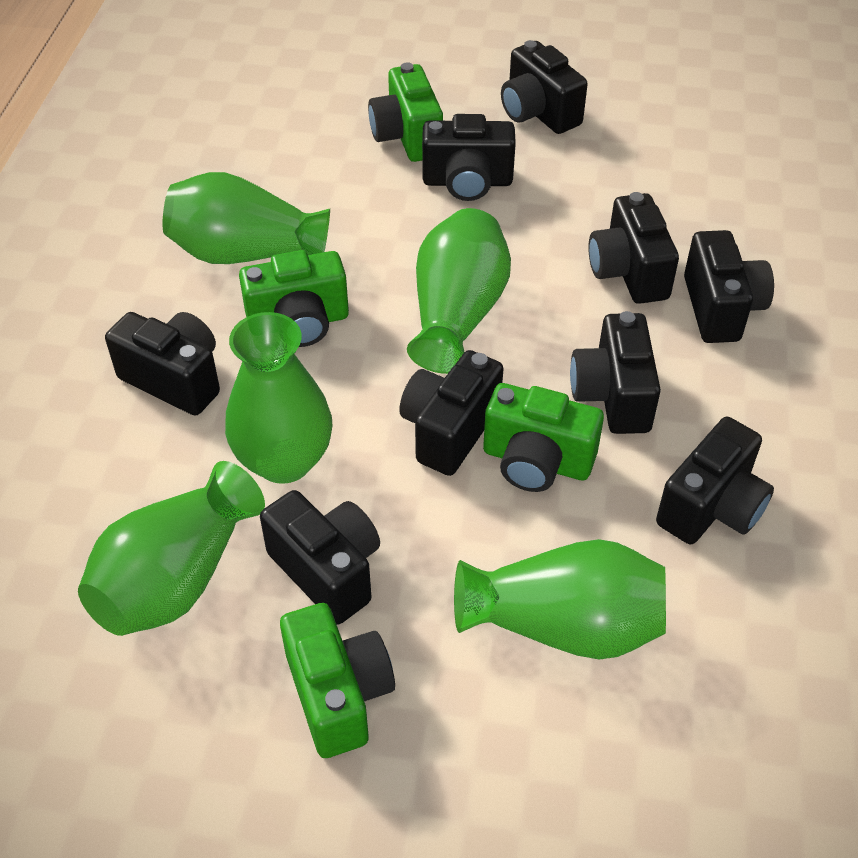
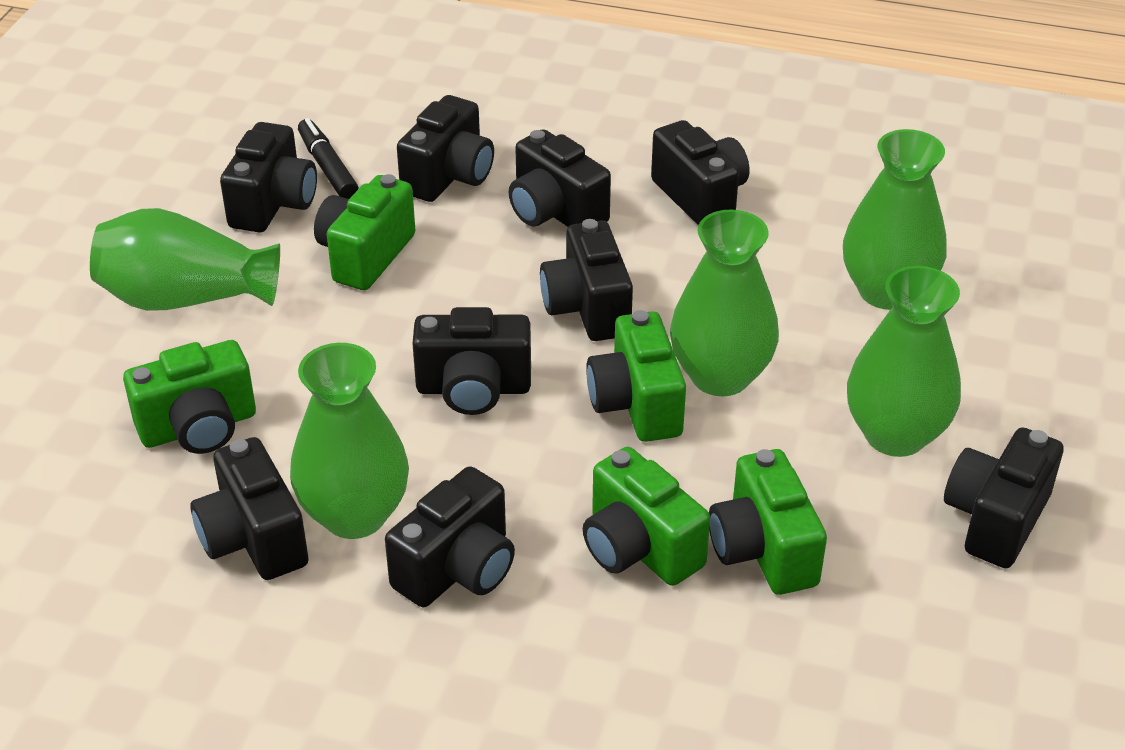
black marker: none = 0 -> [298,118,359,199] = 1
green camera: [239,250,349,347] [280,603,395,758] [368,62,443,162] [483,383,604,492] = 4 -> [123,340,256,454] [314,174,415,290] [583,447,710,586] [586,310,686,442] [709,449,827,595] = 5

